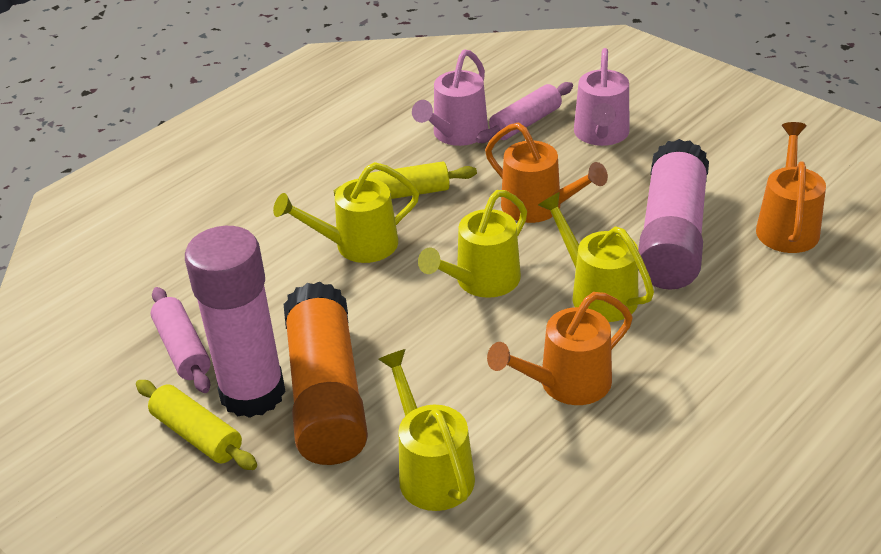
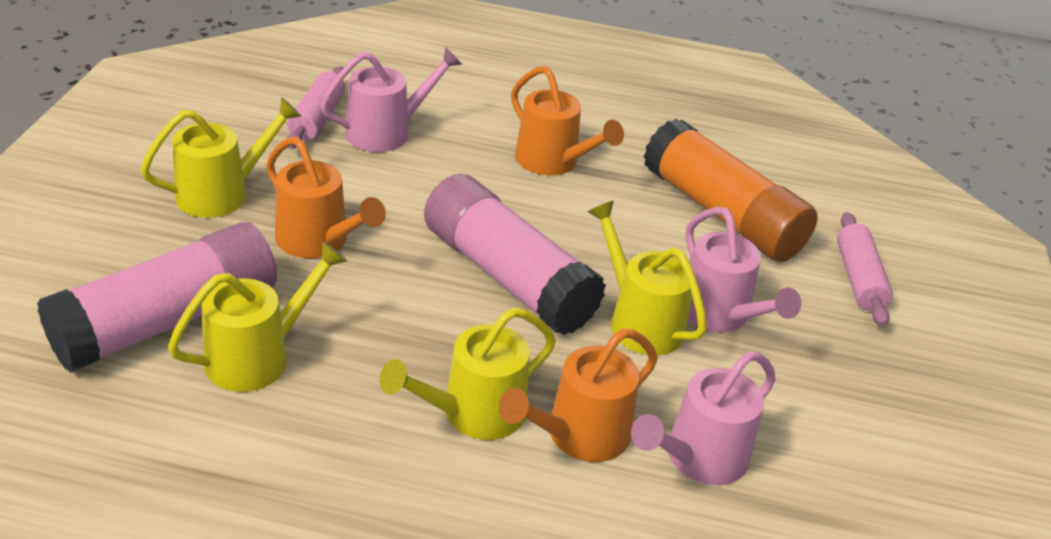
pink watering can: [412,50,488,146] [574,48,630,146] = 2 -> [320,47,463,152] [631,351,776,485] [686,207,801,332] = 3
yellow rolling pin: [136,380,257,470] [334,161,477,199] = 2 -> none = 0

